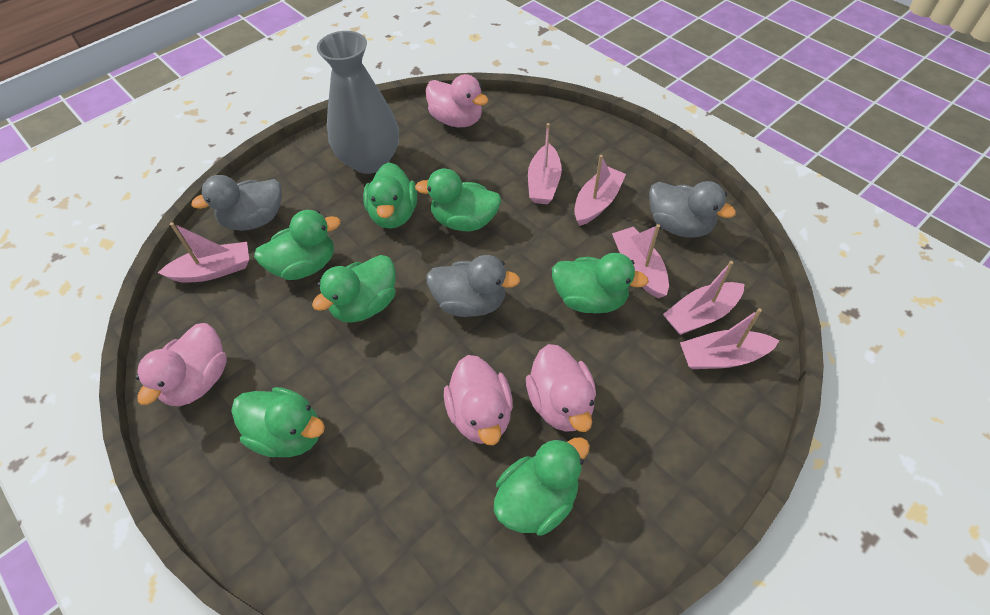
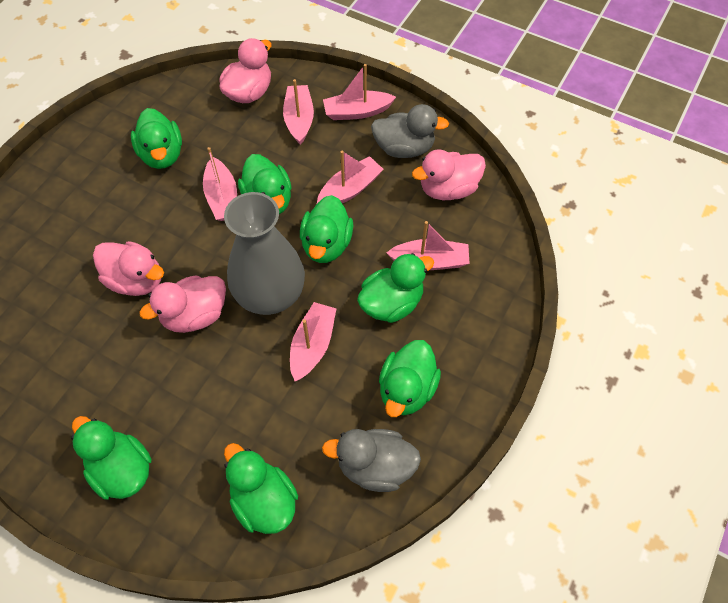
grey duck: [191,175,282,231] [426,255,520,317] [649,181,736,238] = 3 -> [322,429,421,492] [371,104,449,158] = 2

